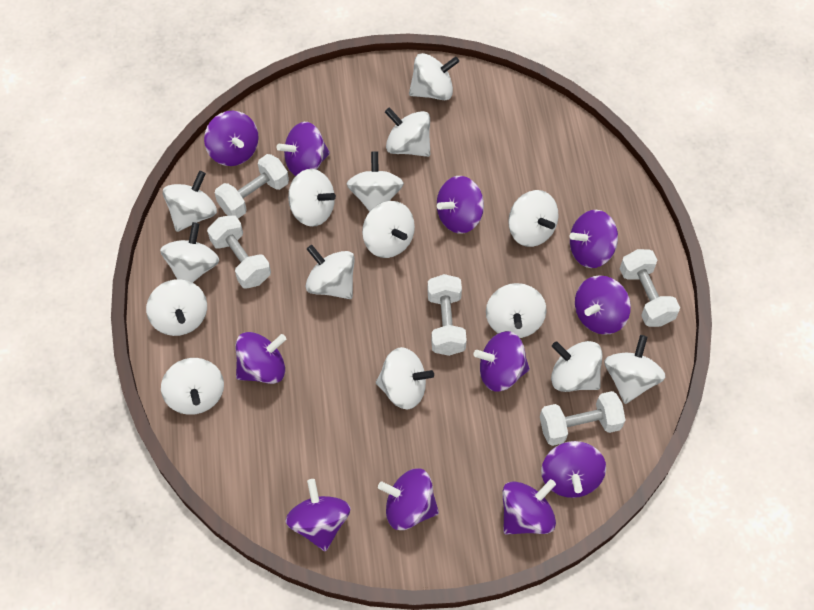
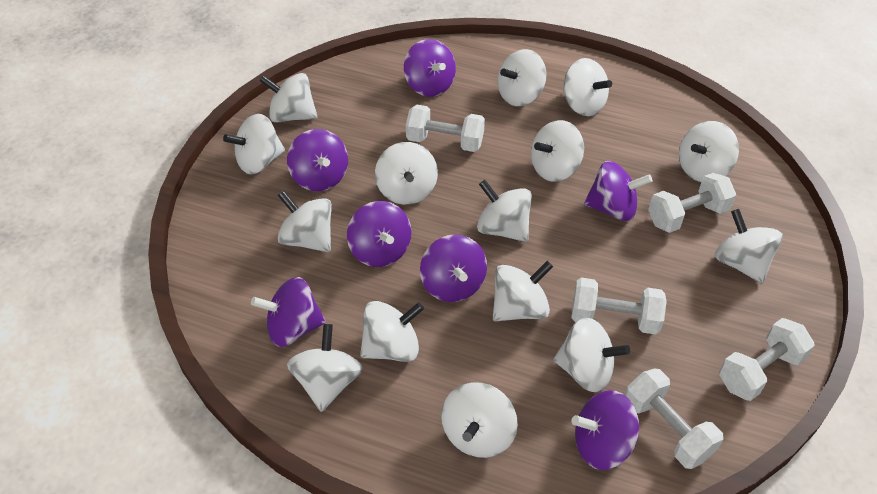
purple spinning top: [204,111,259,166] [236,332,286,384] [276,122,330,176] [285,479,350,552] [378,468,439,530] [437,176,484,234] [473,331,530,392] [502,479,556,535] [541,441,606,498] [570,210,618,268] [575,275,631,335] = 11 -> [251,277,326,347] [287,129,348,191] [347,201,412,267] [404,39,456,97] [420,234,487,302] [572,390,639,470] [584,161,652,221] = 7

